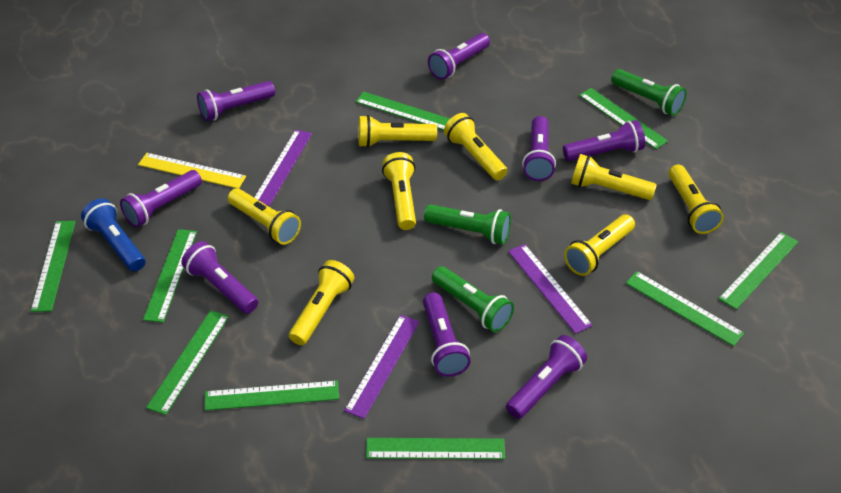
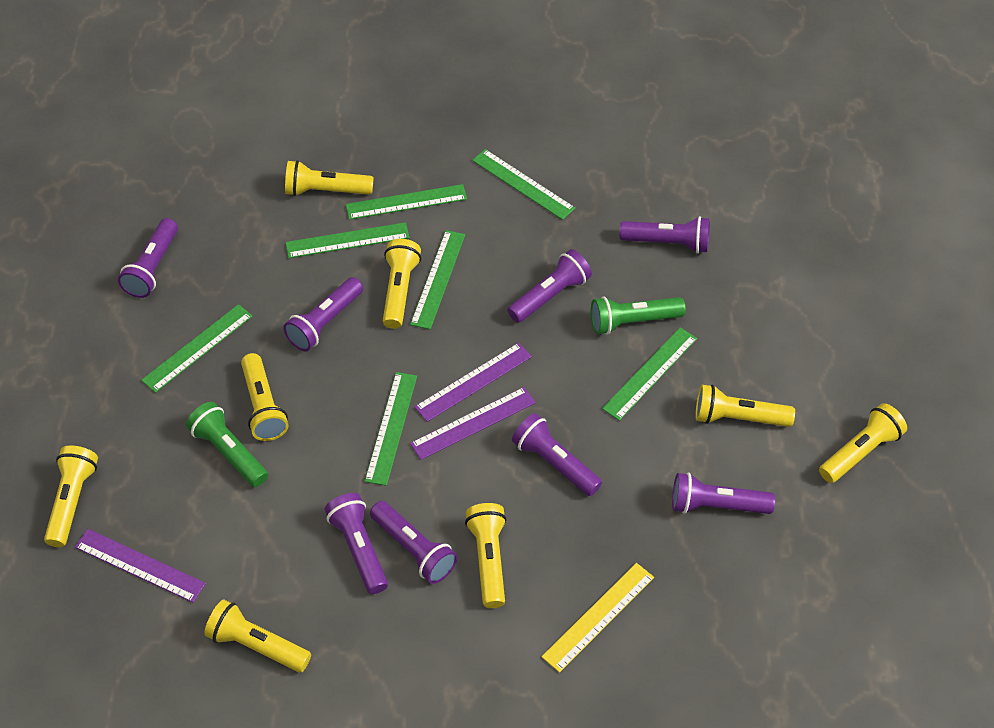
blue flashlight: [81,198,146,272] = 1 -> none = 0
green flashlight: [424,204,511,244] [432,266,514,332] [611,69,687,116] = 3 -> [186,402,268,487] [591,296,686,335] = 2
green ruler: [31,221,76,312] [143,229,197,323] [146,310,229,415] [204,381,339,411] [355,92,450,130] [366,438,505,459] [579,88,668,149] [626,271,744,346] [718,232,798,310] = 9 -> [141,304,253,393] [286,222,409,258] [346,184,467,220] [365,372,417,486] [410,230,465,329] [472,149,575,220] [602,327,697,421] = 7

